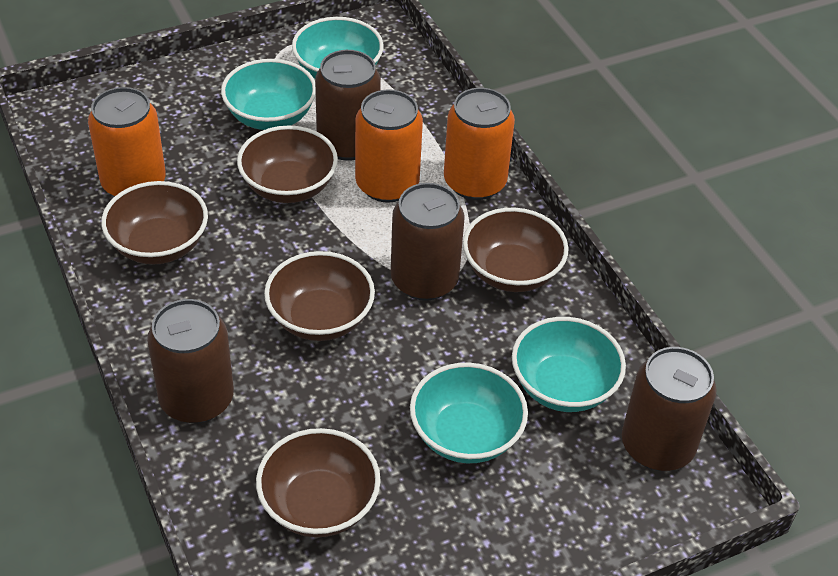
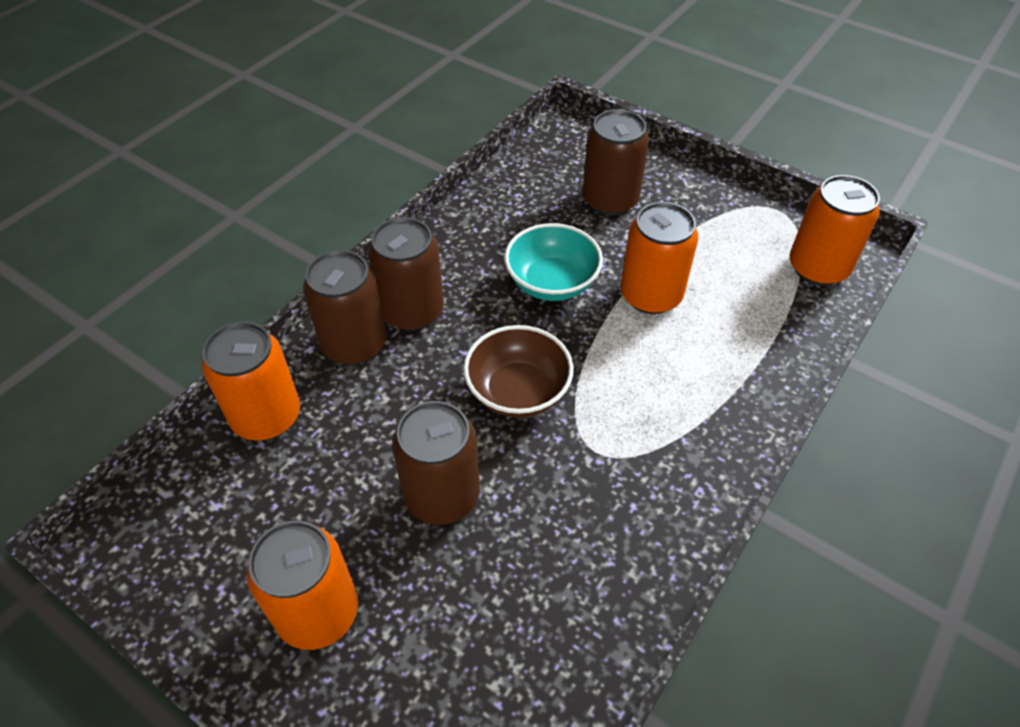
brown bowl: [101,181,208,264] [237,125,338,203] [256,428,381,537] [264,251,375,341] [463,208,569,292] = 5 -> [463,325,574,418] = 1
orange can: [88,87,166,196] [355,89,423,203] [444,88,515,200] = 3 -> [202,321,300,440] [247,521,358,650] [621,202,698,314] [790,175,880,286] = 4
turquoise bowl: [221,59,316,130] [292,17,384,79] [410,363,528,463] [512,317,626,412] = 4 -> [504,223,603,301] = 1

